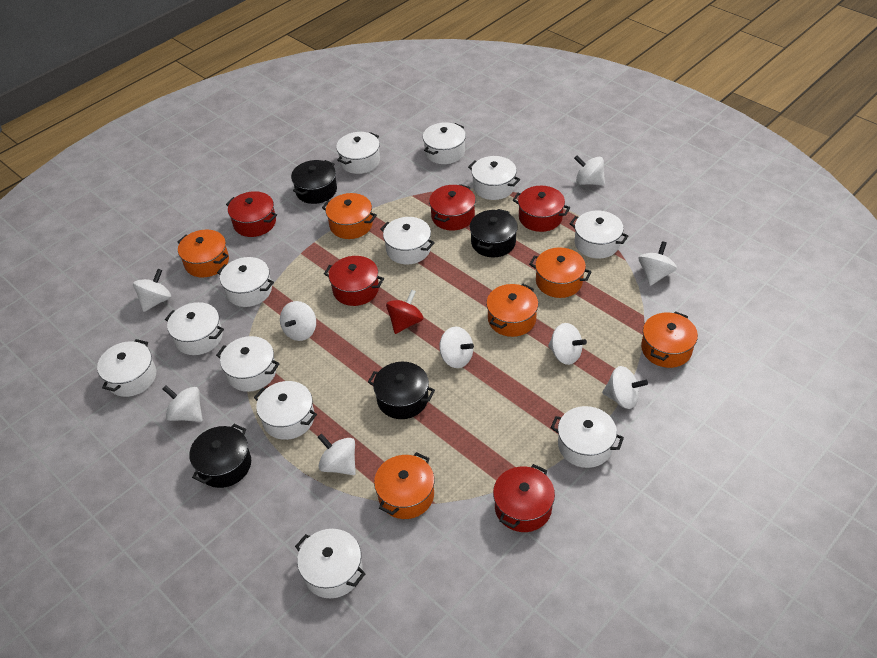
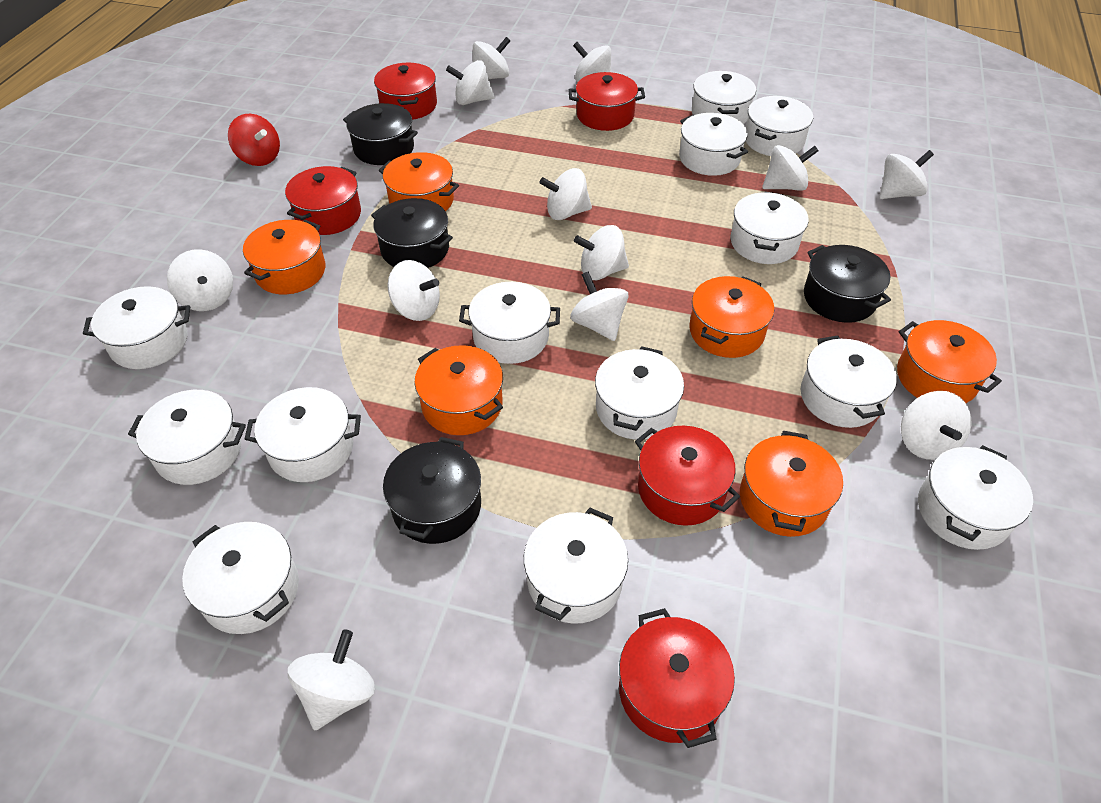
white pot: [97,339,156,397] [165,302,224,355] [216,336,280,392] [217,257,274,307] [254,381,317,440] [295,529,366,598] [336,132,380,174] [380,217,435,265] [423,122,466,164] [468,156,520,200] [551,406,624,468] [570,211,628,259] = 12 -> [83,286,190,369] [128,390,246,485] [182,522,299,634] [245,387,361,482] [459,282,560,364] [524,508,628,624] [595,346,684,440] [679,113,748,176] [692,71,756,124] [730,192,809,264] [746,96,813,156] [800,336,897,428] [918,445,1033,550] = 13
white spinning top: [133,269,171,312] [162,385,203,422] [280,301,316,341] [318,434,356,475] [439,326,474,368] [548,323,587,365] [574,156,605,185] [602,366,648,409] [639,241,677,286] = 9 -> [167,249,233,311] [288,630,375,730] [387,260,440,321] [446,60,495,105] [473,37,510,79] [539,168,592,220] [570,271,628,341] [573,42,611,82] [574,225,629,280] [762,145,818,191] [879,150,934,199] [901,391,972,460] = 12

